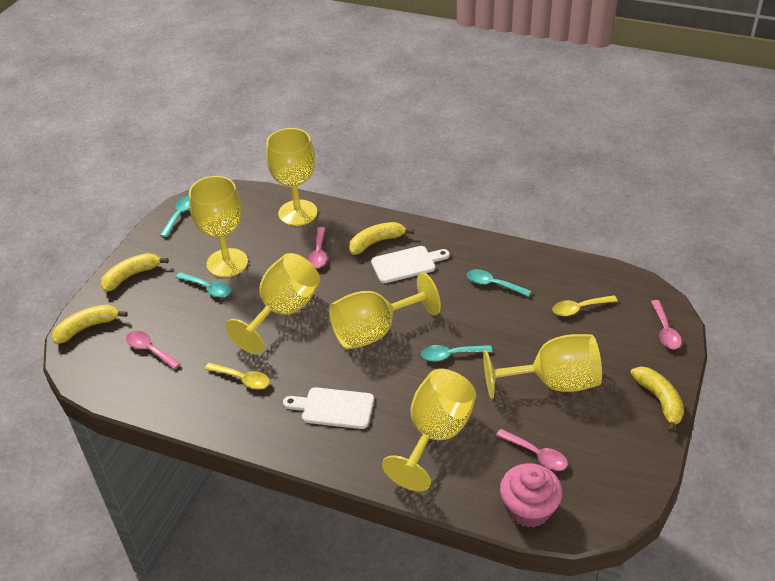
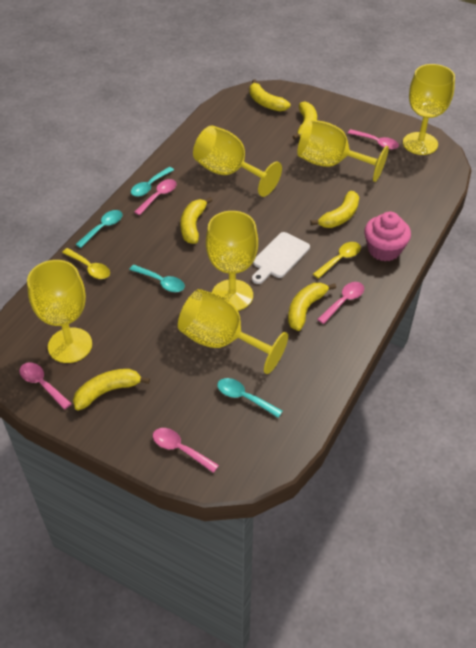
pink spoon: [126,331,181,369] [308,227,327,268] [496,429,568,471] [651,300,682,349] = 4 -> [20,362,72,410] [134,179,177,215] [153,428,219,473] [317,282,364,324] [348,129,399,150] = 5
white cutting board: [283,387,374,429] [371,246,450,283] = 2 -> [252,232,310,284] = 1
yellow banana: [52,305,127,344] [100,253,169,292] [349,222,414,255] [630,367,684,433] = 4 -> [73,369,150,410] [180,197,213,244] [249,80,290,112] [288,283,336,331] [293,101,317,140] [310,191,359,228] = 6

